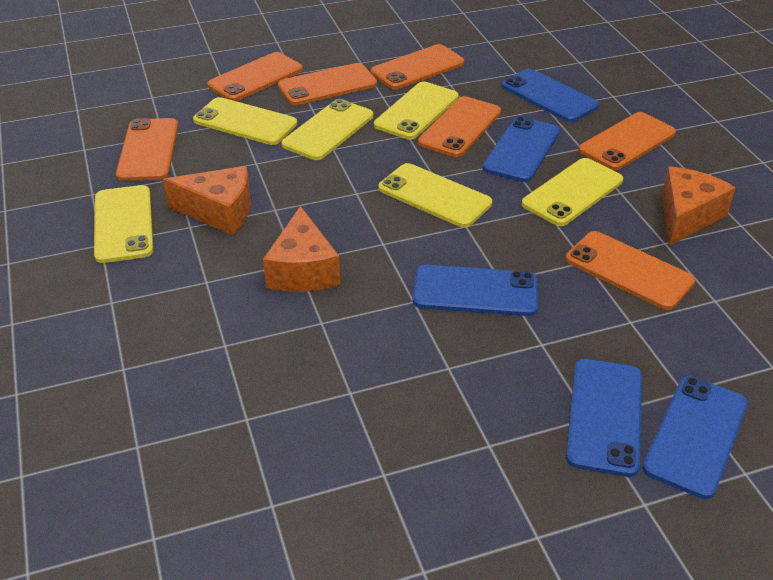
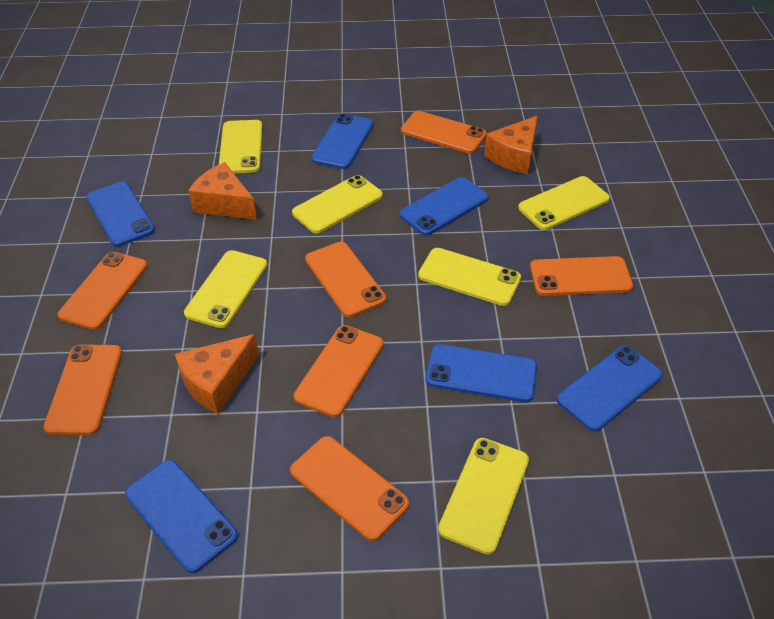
blue phone: [412,265,538,316] [482,116,560,182] [501,69,599,122] [566,359,642,477] [642,376,748,499] = 5 -> [86,182,155,247] [125,460,238,573] [311,113,374,169] [399,177,489,236] [426,344,537,402] [557,345,663,431] = 6

